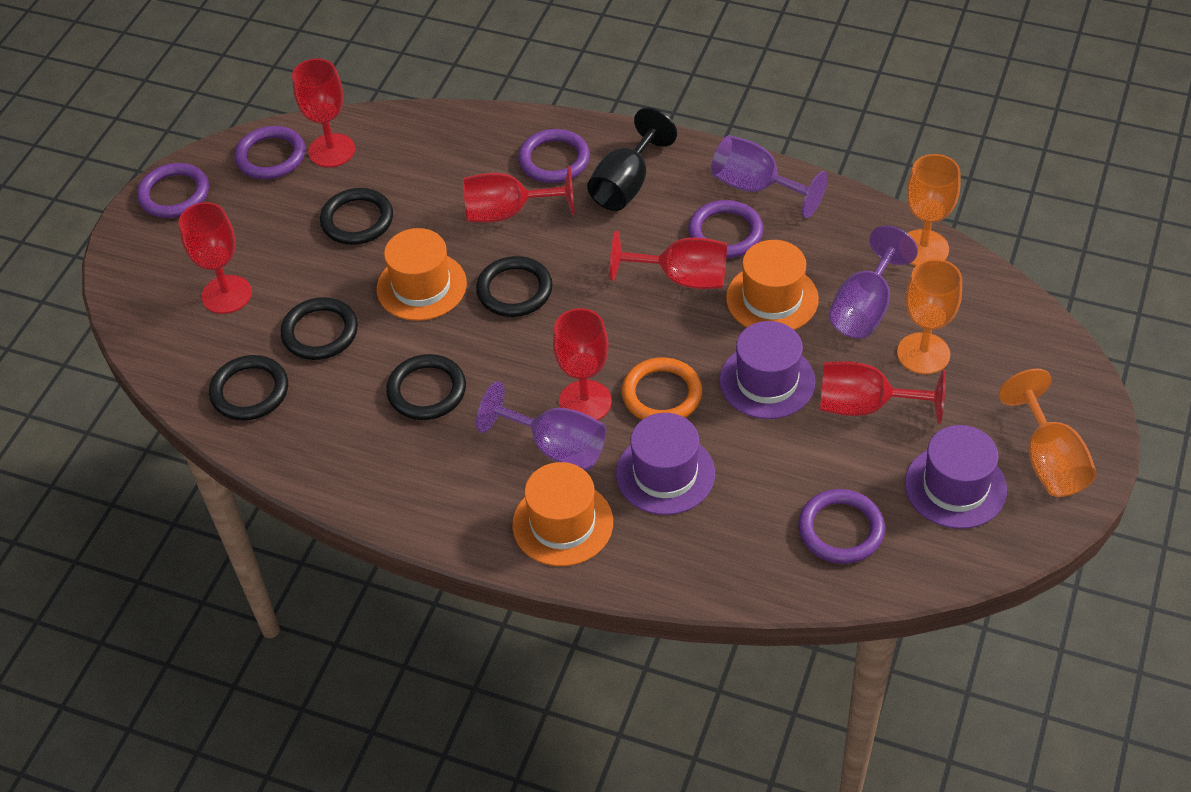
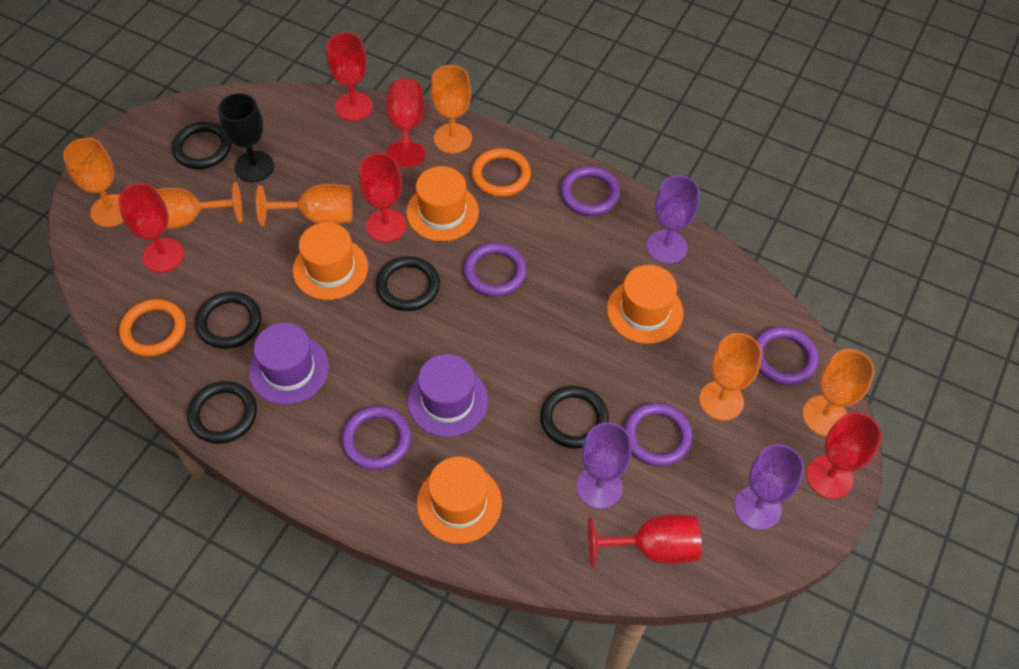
orange goblet: [897,259,962,374] [907,154,960,266] [999,369,1096,497] = 3 -> [63,138,124,227] [156,182,243,229] [256,184,353,226] [431,65,472,153] [699,333,762,421] [802,349,875,436] = 6
orange hat: [377,228,467,321] [512,462,613,566] [726,240,819,330] = 3 -> [293,222,368,300] [406,166,479,241] [417,457,502,544] [607,265,683,344] = 4
orange ring: [622,357,702,420] = 1 -> [119,299,186,357] [471,148,531,197] = 2
purple hat: [616,413,715,515] [719,321,816,419] [905,425,1007,529] = 3 -> [249,323,329,405] [408,354,488,437] = 2

